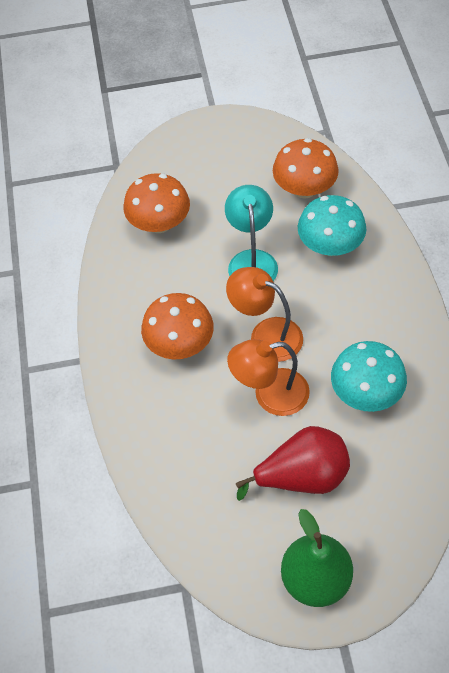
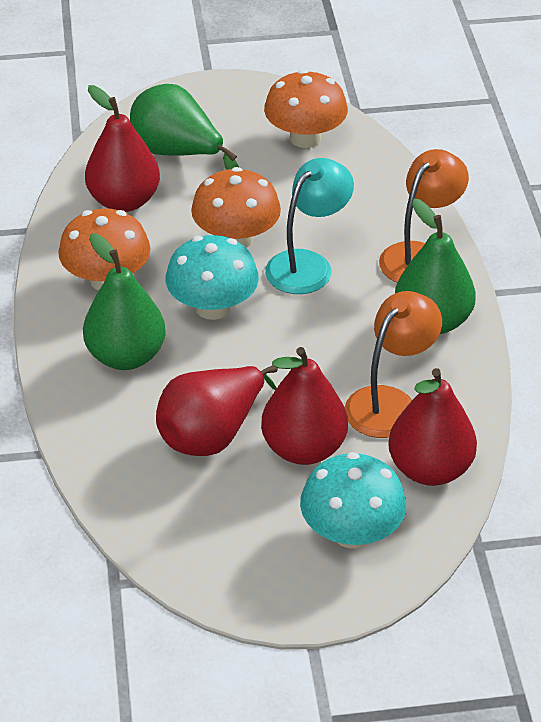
green pear: [281,509,353,607] = 1 -> [83,233,166,370] [130,84,239,170] [395,199,476,334] = 3
red pear: [236,426,350,501] = 1 -> [85,85,160,212] [156,365,278,456] [261,347,348,465] [388,368,477,486] = 4

